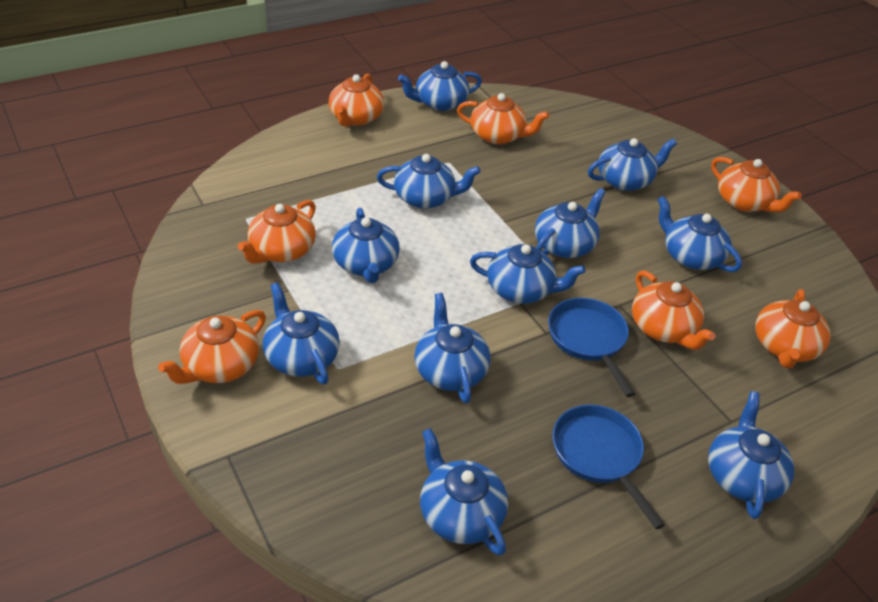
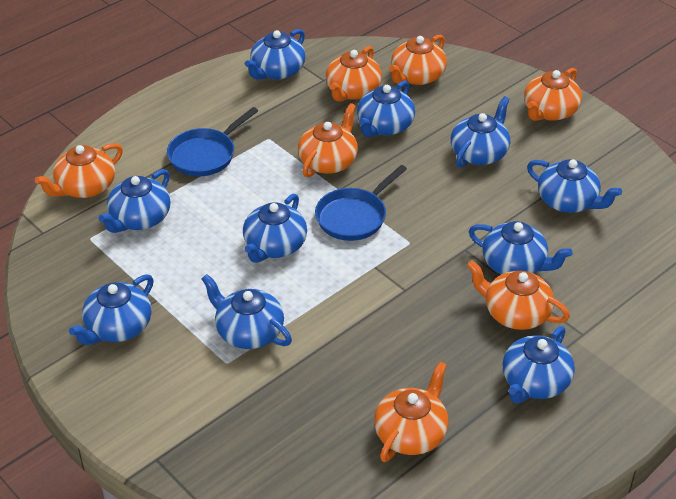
blue teapot: [263,282,340,385] [332,208,400,283] [377,154,481,209] [398,61,482,111] [414,293,491,403] [420,428,508,556] [470,244,585,304] [535,188,606,258] [588,138,677,191] [657,196,742,272] [708,391,794,519] = 11 -> [69,274,154,345] [99,169,171,233] [202,274,292,349] [243,194,307,263] [245,29,305,80] [357,80,415,137] [451,96,510,168] [469,221,573,275] [502,326,575,404] [527,159,622,213] = 10

